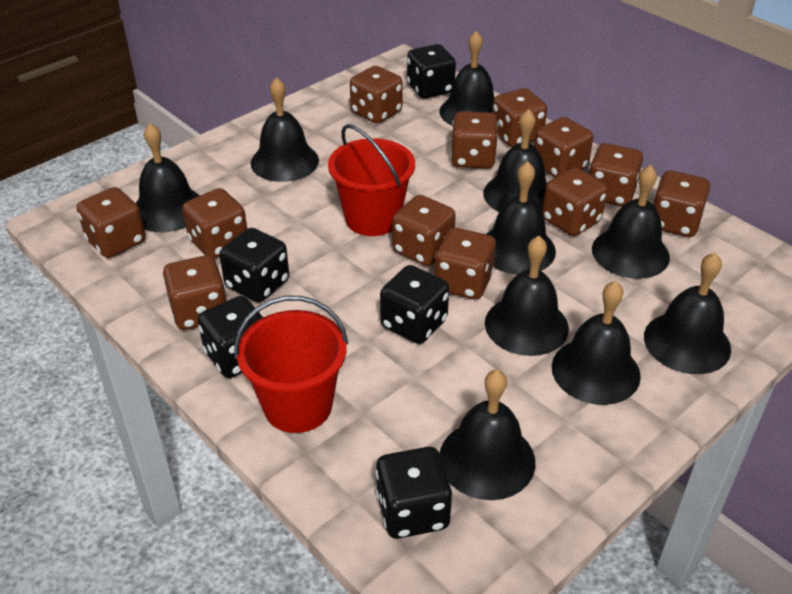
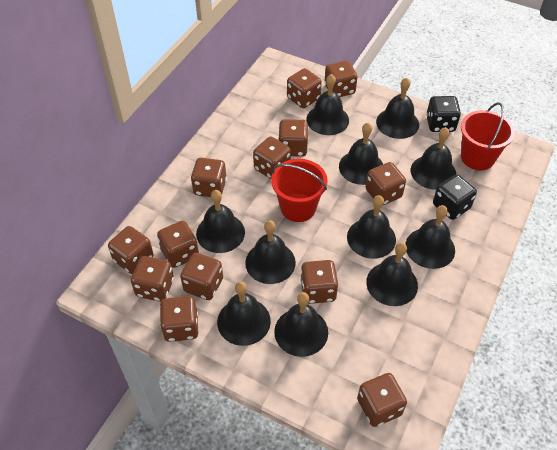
black bell: [136,123,200,232] [251,77,319,182] [439,31,494,125] [440,370,535,500] [483,109,547,212] [485,236,569,356] [486,161,556,275] [552,281,641,405] [592,165,670,279] [644,253,731,374] = 10 -> [196,190,245,253] [217,281,271,346] [245,220,296,284] [274,292,328,357] [306,74,349,135] [339,123,383,185] [347,195,396,259] [366,242,418,306] [376,78,419,139] [405,205,455,269] [411,127,456,190] = 11
black dice: [198,296,263,378] [219,228,289,302] [375,447,453,539] [380,265,449,344] [407,44,456,99] = 5 -> [426,96,461,132] [433,174,477,220] = 2
brown dice: [77,187,146,258] [163,255,227,330] [182,188,247,258] [350,66,403,124] [392,195,456,266] [435,228,496,299] [451,111,498,169] [492,88,547,147] [534,117,593,177] [542,168,608,236] [589,143,643,207] [653,170,710,237] = 12 -> [108,226,153,274] [131,256,174,302] [157,221,199,268] [160,296,198,342] [180,253,223,300] [191,158,227,197] [253,136,291,179] [278,119,309,157] [287,68,322,108] [300,260,339,304] [324,61,357,97] [357,373,407,427] [366,162,406,205] = 13

